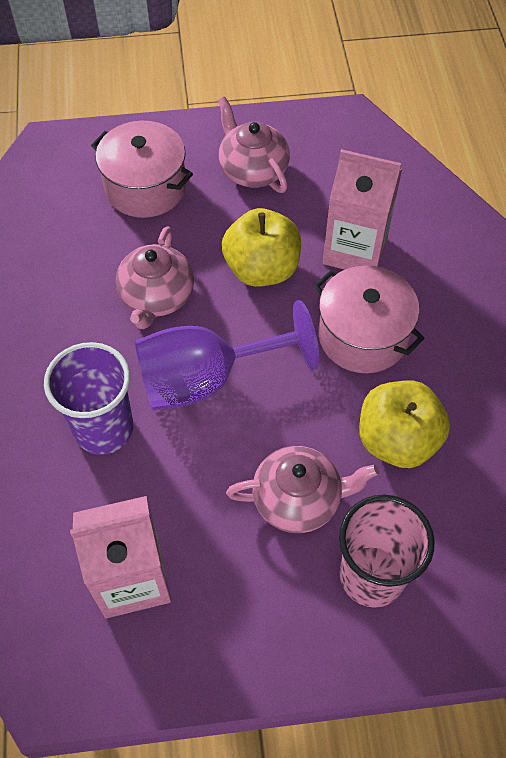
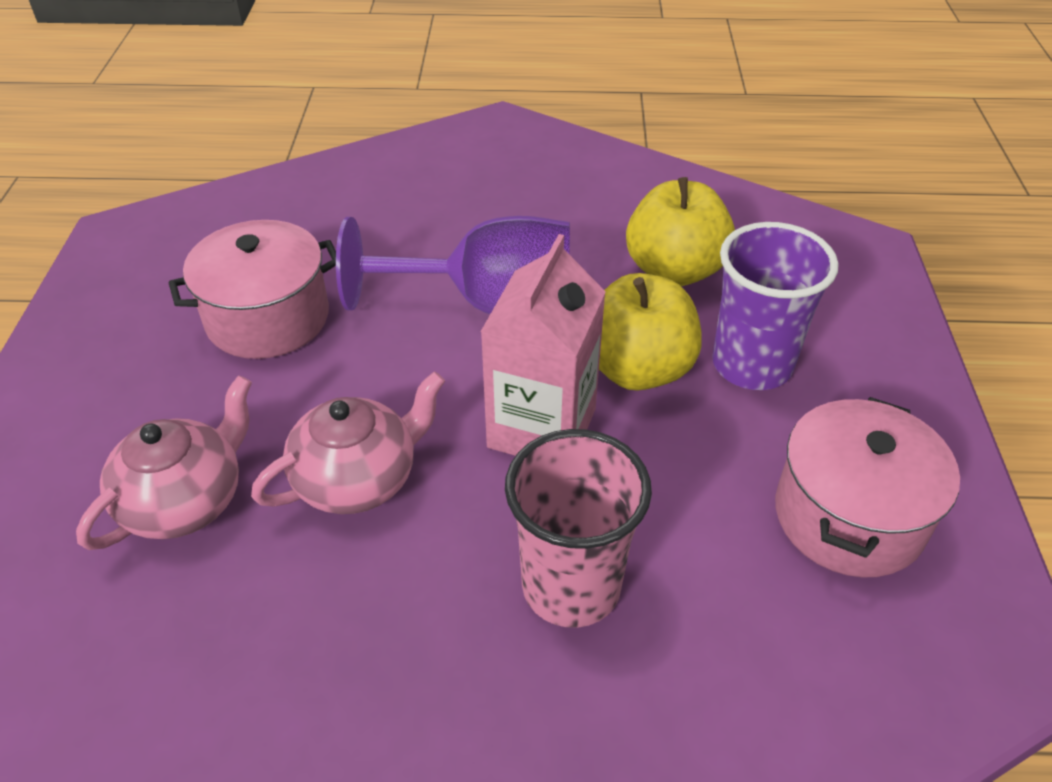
pink carton: [70,496,171,618] [323,149,402,270] = 2 -> [480,234,606,456] = 1
pink teapot: [116,227,194,329] [218,97,290,193] [226,446,379,533] = 3 -> [76,375,252,550] [251,371,445,514] = 2

